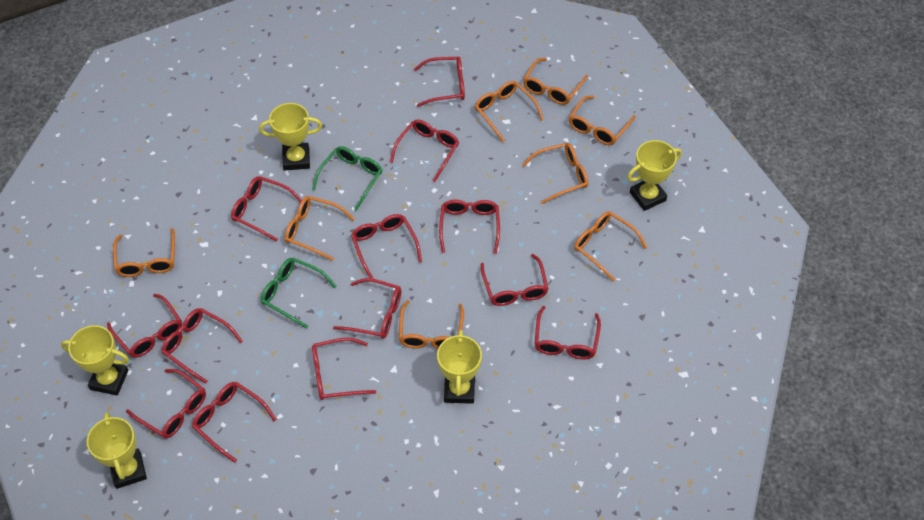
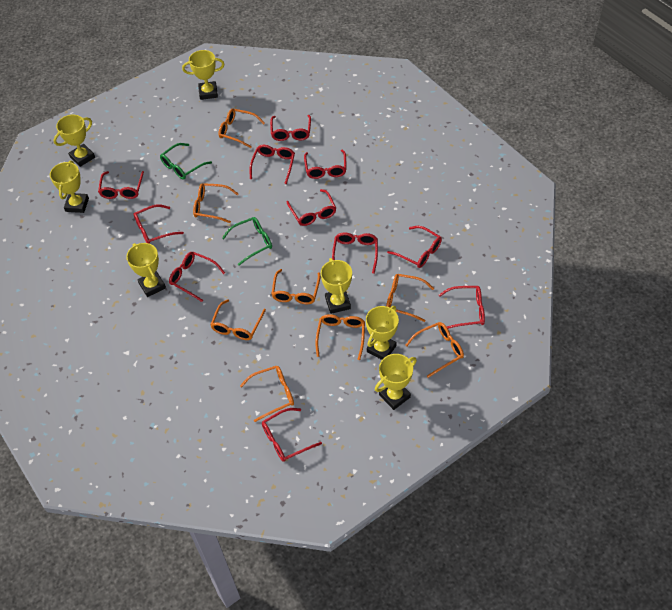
red glasses: [107,294,182,358] [126,369,206,438] [161,308,243,384] [192,382,277,463] [231,176,302,242] [312,337,376,400] [333,278,401,339] [351,214,422,279] [390,120,459,182] [414,57,465,107] [439,200,500,254] [480,254,548,306] [535,306,601,360] = 13 -> [98,171,144,199] [134,204,184,244] [169,252,225,302] [249,145,295,184] [262,408,322,462] [270,115,311,141] [287,189,336,226] [304,150,347,179] [332,232,378,274] [387,226,442,268] [439,286,485,329] = 11
yellow trophy: [61,325,129,395] [87,412,147,489] [259,103,322,171] [437,330,482,404] [627,140,682,211] = 5 -> [50,161,89,213] [54,115,95,167] [126,243,166,297] [182,50,225,100] [320,258,352,314] [366,306,399,360] [375,354,417,410] = 7

